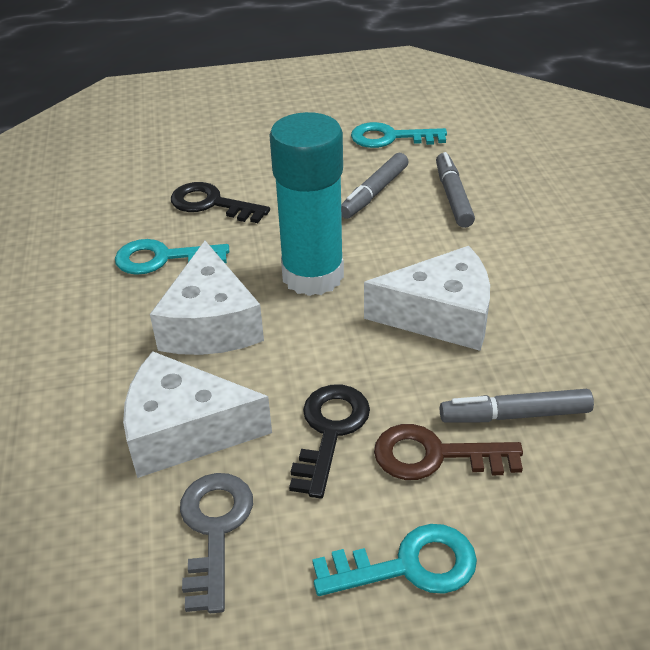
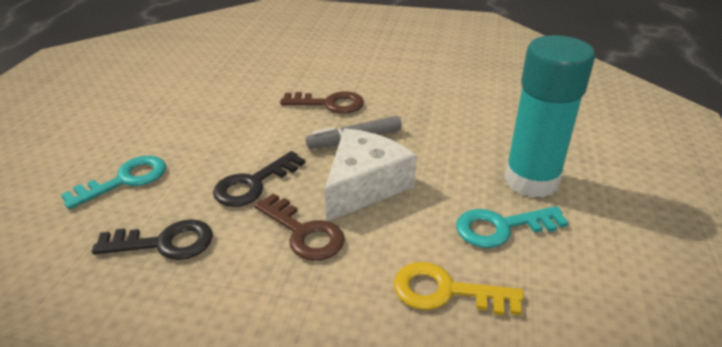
brown key: [374,424,523,480] = 1 -> [254,193,345,261] [280,91,364,114] = 2
grey key: [180,473,253,613] = 1 -> none = 0
grey marker: [341,153,408,219] [436,152,475,228] [440,389,594,423] = 3 -> [306,116,402,149] = 1
turquoise key: [115,239,229,275] [312,524,477,596] [351,122,447,148] = 3 -> [61,156,166,209] [456,206,569,248] = 2
white cheese: [123,351,272,478] [150,241,264,355] [364,246,490,351] = 3 -> [324,128,416,221] = 1
yellow key: none = 0 -> [394,262,524,316] = 1

